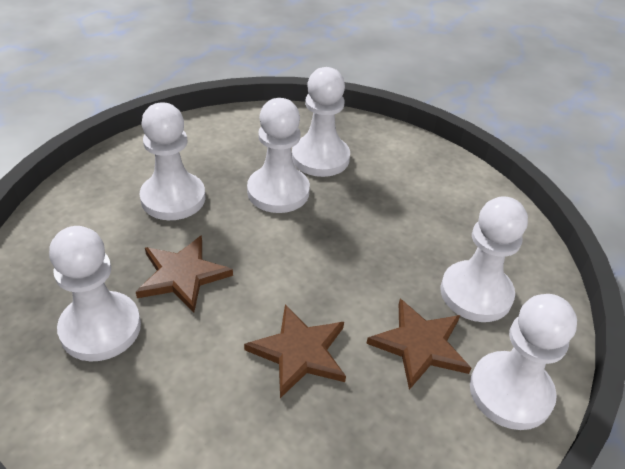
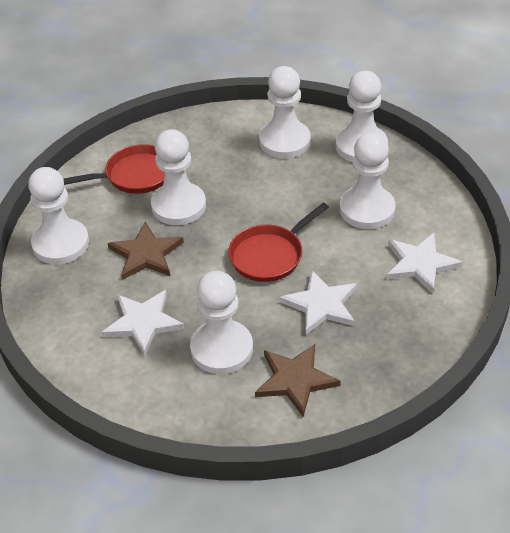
brown star: [136,235,233,313] [244,304,346,398] [366,299,471,390] = 3 -> [108,222,184,280] [255,344,341,417] = 2
red pan: none = 0 -> [63,144,165,194] [228,203,329,282] = 2
white star: none = 0 -> [102,290,184,356] [280,270,357,335] [386,233,463,294] = 3

